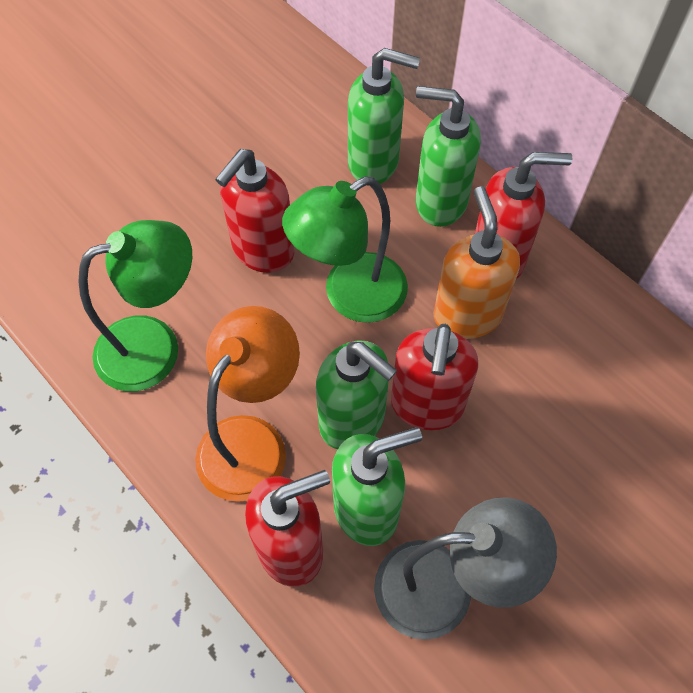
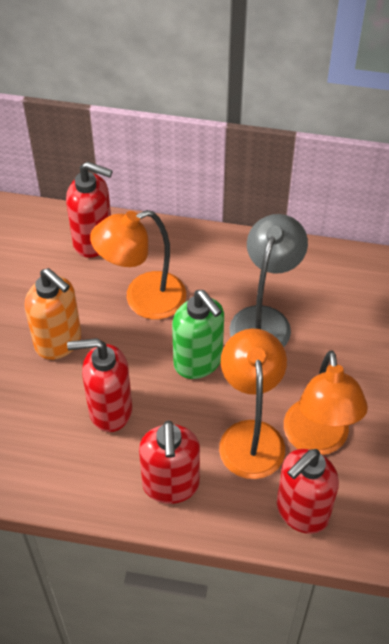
green lamp: [78,220,192,391] [282,176,408,323] = 2 -> none = 0
green soap dispenser: [316,341,397,449] [332,427,422,546] [348,48,420,184] [416,86,481,227] = 4 -> [172,290,224,379] = 1
orange lamp: [195,306,300,502] = 1 -> [90,210,186,320] [219,329,287,479] [284,350,368,455] = 3

